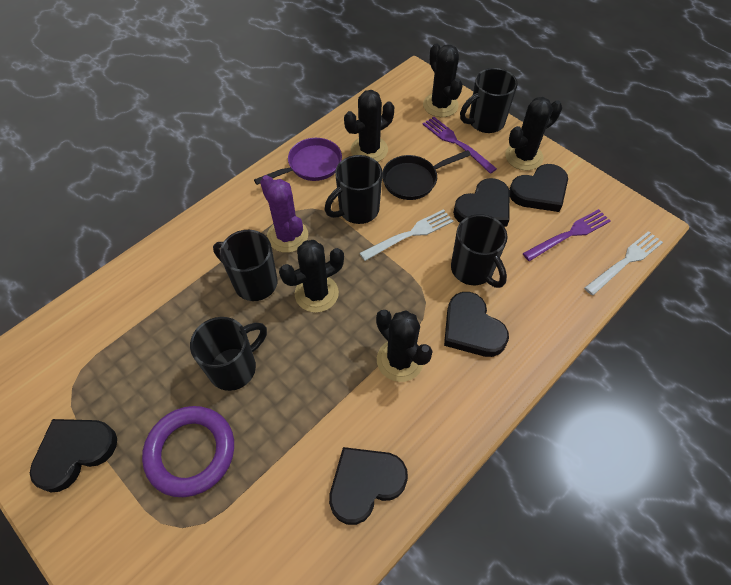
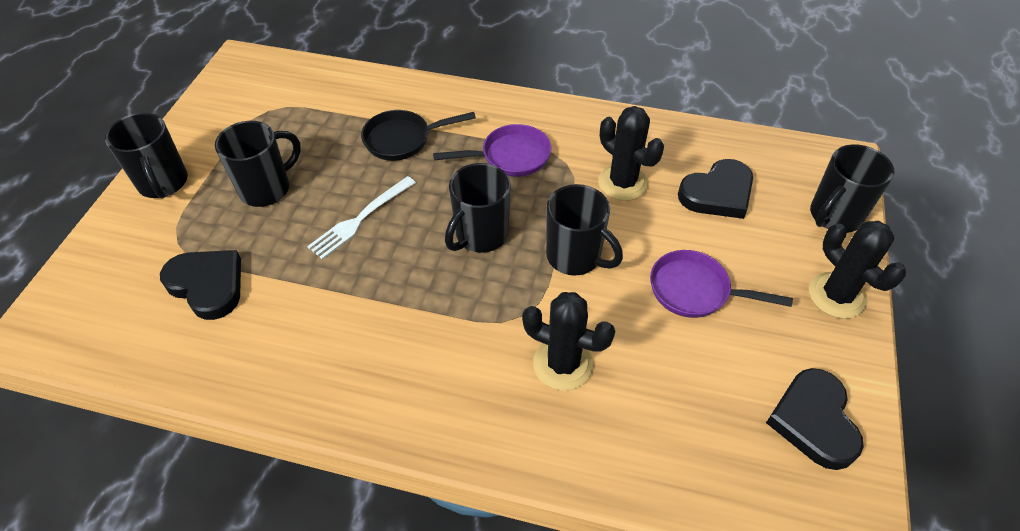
black cactus: [279,240,344,313] [344,90,394,162] [376,310,433,382] [423,44,463,117] [505,97,562,171] = 5 -> [522,292,615,390] [598,106,664,201] [809,221,906,319] = 3
black heart: [30,419,117,492] [329,447,408,525] [444,292,509,357] [453,178,510,227] [509,164,568,212] = 5 -> [160,250,241,320] [678,159,753,219] [766,368,864,470] = 3
purple cactus: [260,175,308,253] = 1 -> none = 0
purple fork: [422,117,497,174] [523,209,610,261] = 2 -> none = 0
purple pan: [254,138,342,185] = 1 -> [433,124,551,177] [650,250,793,318] = 2
purple ring: [142,406,234,497] = 1 -> none = 0
white fork: [360,209,453,261] [584,231,663,295] = 2 -> [307,176,416,260] = 1

